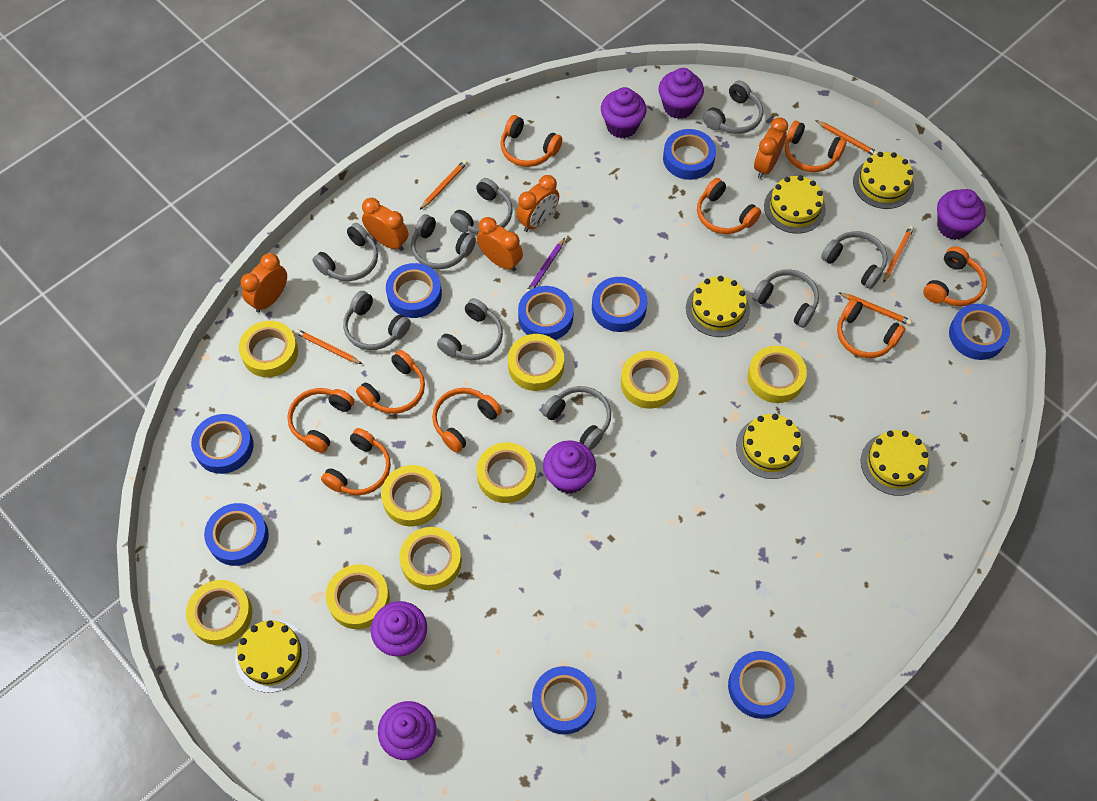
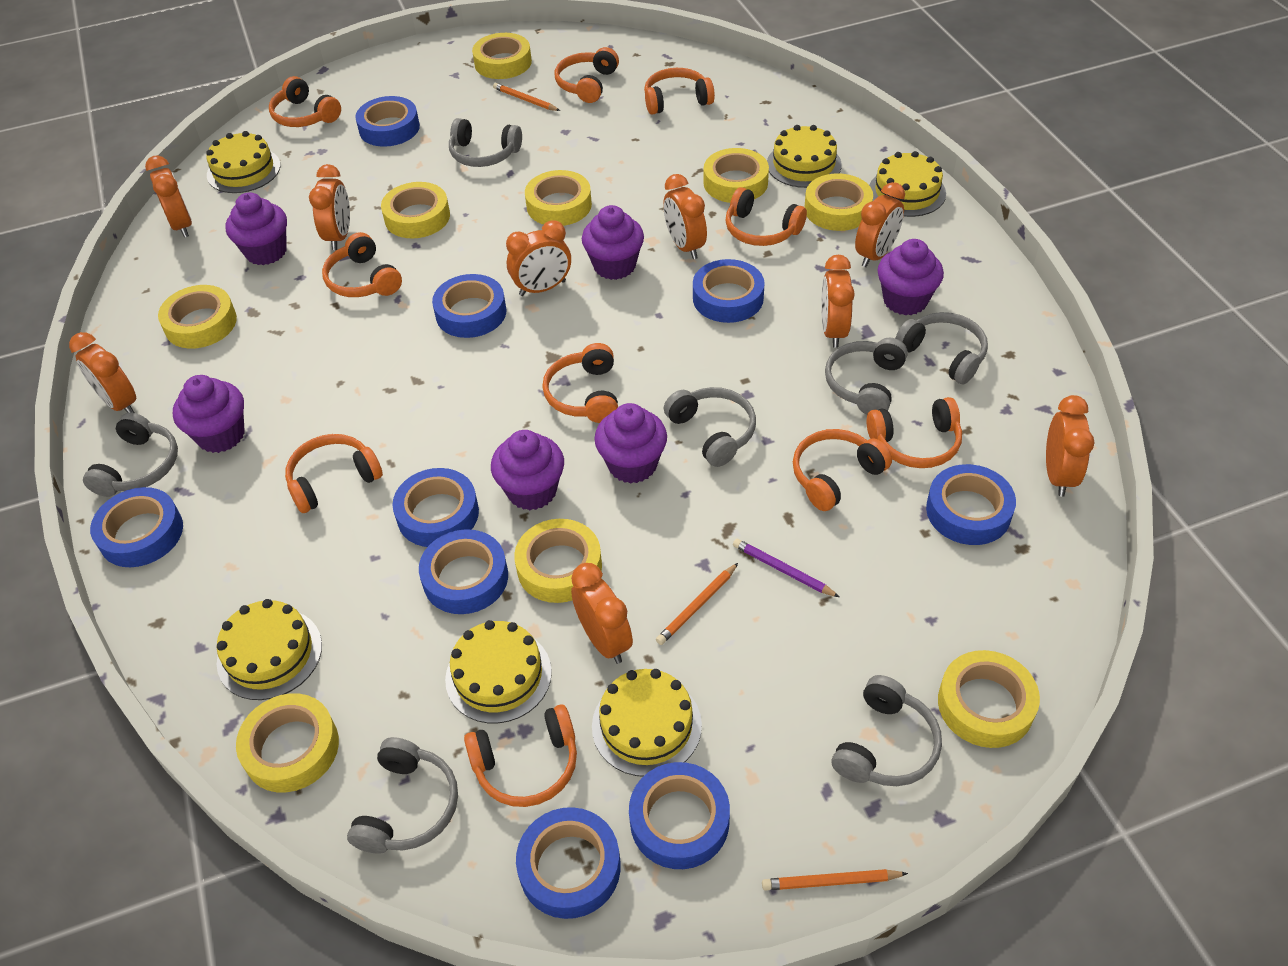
grey headphones: [312,223,378,281] [343,291,411,350] [411,214,476,269] [437,298,503,360] [450,178,513,234] [542,386,611,450] [703,81,763,134] [752,269,819,328] [821,231,888,289] = 9 -> [83,413,178,497] [347,737,458,854] [449,118,522,167] [664,387,756,467] [825,338,908,414] [832,675,942,786] [895,312,988,384] = 7
orange clock: [241,253,287,313] [362,198,409,251] [477,217,523,272] [516,175,559,232] [754,117,788,179] = 5 -> [69,332,136,413] [145,155,192,237] [309,164,350,250] [506,220,571,296] [571,563,633,664] [663,174,707,259] [821,255,855,348] [855,182,905,267] [1046,395,1095,497] = 9
orange headphones: [287,388,354,453] [321,428,391,496] [356,350,425,414] [432,388,502,453] [500,115,562,167] [697,178,761,234] [785,121,846,172] [837,298,905,358] [923,246,987,306] = 9 -> [269,76,341,127] [285,434,383,513] [322,232,402,297] [464,704,577,807] [542,343,618,423] [554,47,619,103] [644,68,715,115] [725,187,807,246] [793,429,892,511] [867,397,962,468] = 10
orange pencil: [295,329,362,364] [420,160,467,210] [815,120,878,155] [839,293,912,325] [883,226,914,283] = 5 -> [493,83,560,111] [656,563,738,645] [762,869,908,890] = 3

